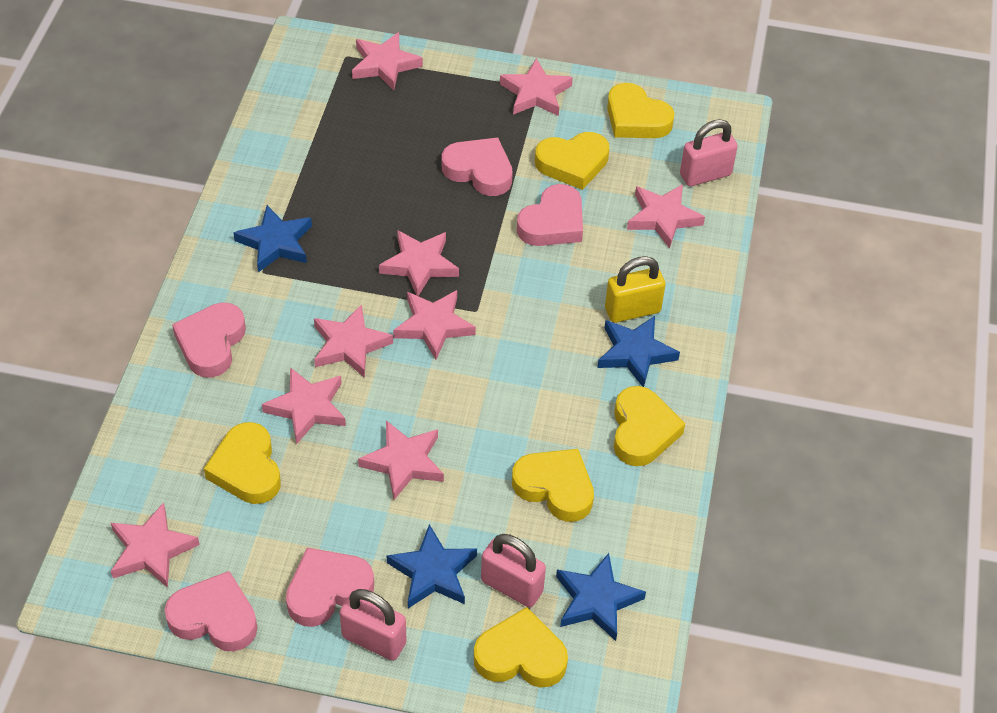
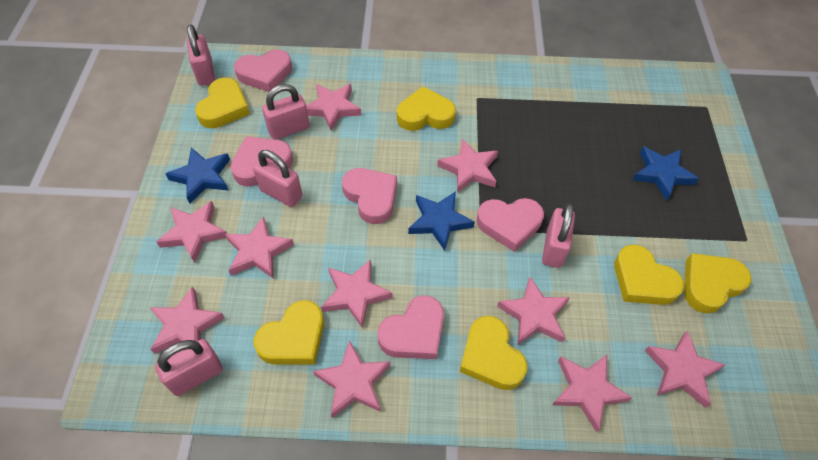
blue star: [233,205,312,272] [386,524,477,608] [556,553,646,641] [597,316,680,387] = 4 -> [166,147,230,203] [408,191,475,251] [632,146,699,201] = 3
pink padlock: [340,589,407,661] [481,534,546,607] [680,119,738,187] = 3 -> [155,339,223,396] [187,24,215,86] [253,150,303,207] [262,84,310,140] [542,203,575,268] = 5
pink star: [111,502,200,588] [262,367,346,444] [314,304,393,378] [352,32,423,90] [358,421,444,500] [379,230,459,296] [393,290,476,360] [500,58,573,116] [627,184,705,249] = 9 -> [149,286,225,354] [156,201,227,263] [225,216,294,279] [306,84,362,131] [313,340,390,418] [321,260,393,328] [437,139,498,193] [497,277,570,345] [552,355,632,432] [644,331,725,408] = 10
yellow padlock: [605,256,666,323] = 1 -> none = 0

